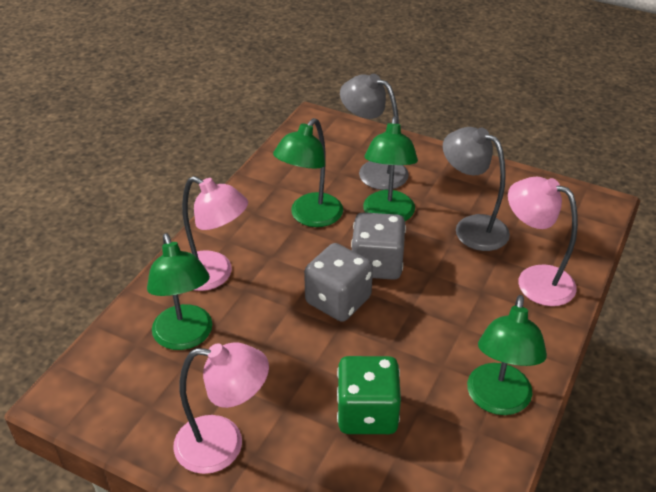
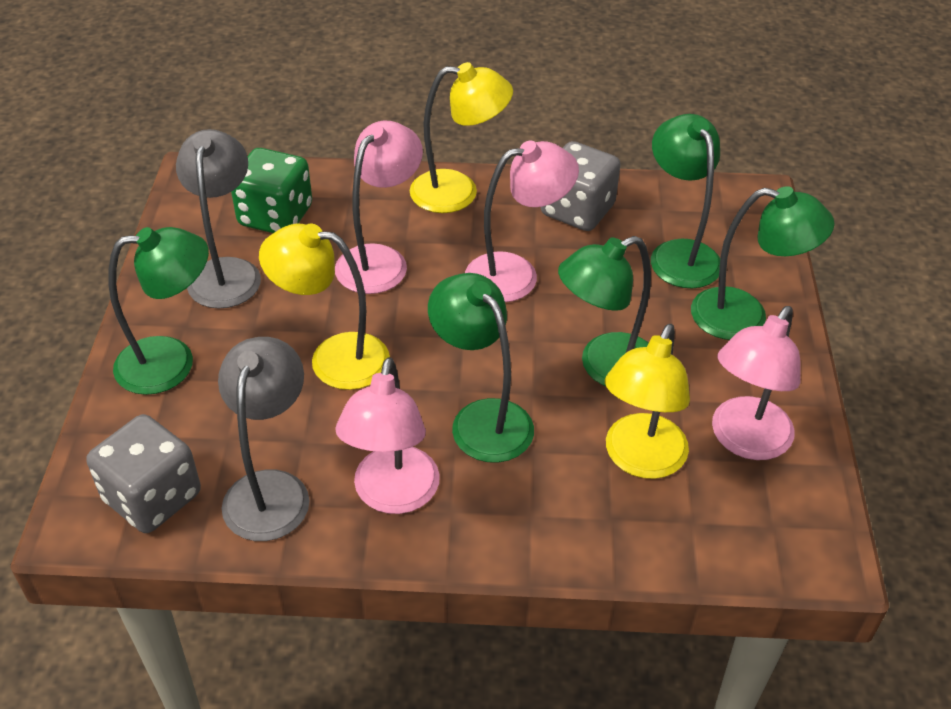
green lamp: [147,233,212,350] [273,118,343,227] [363,116,418,221] [467,295,547,415] = 4 -> [108,227,209,395] [428,273,534,463] [558,236,651,386] [651,114,720,288] [691,186,835,340] = 5
pink lamp: [173,342,269,474] [182,176,248,291] [508,177,578,306] = 3 -> [335,121,423,294] [335,357,440,514] [465,140,579,302] [712,306,801,460] = 4
yellow lamp: none = 0 -> [259,224,390,390] [410,62,513,213] [605,324,690,479] = 3

